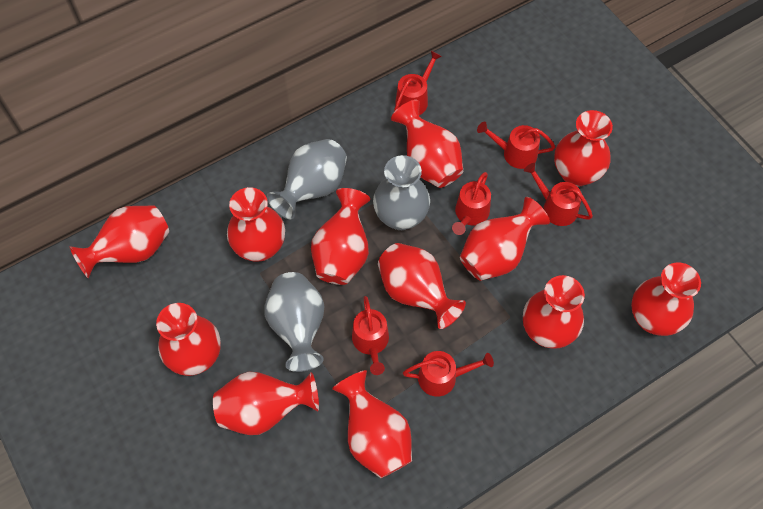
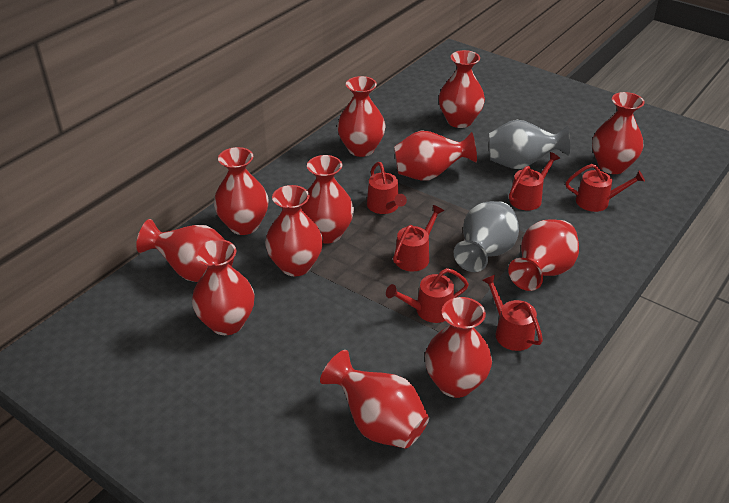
grey vase: [264,272,324,372] [267,139,347,219] [373,155,430,230] = 3 -> [454,201,519,272] [489,120,570,169] = 2

